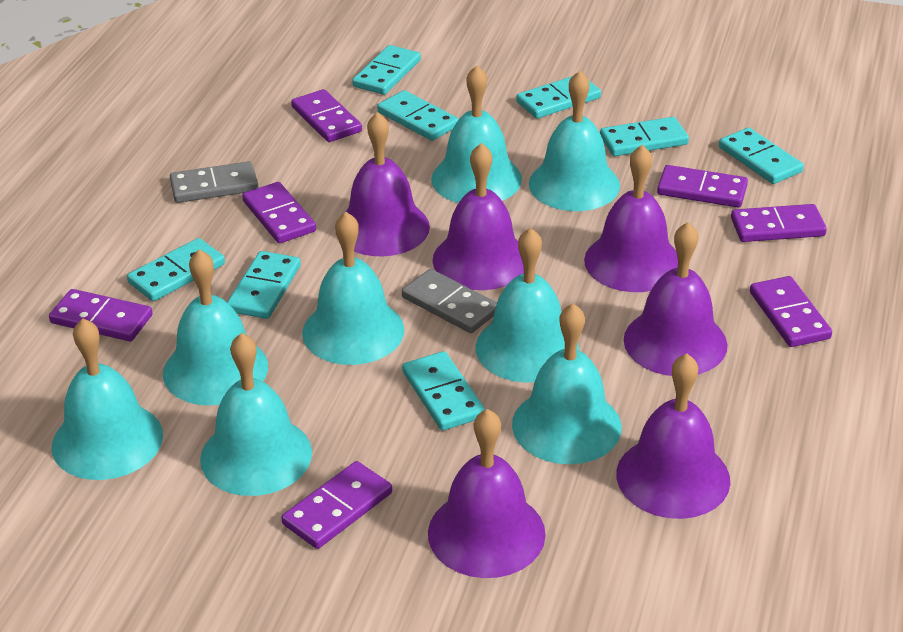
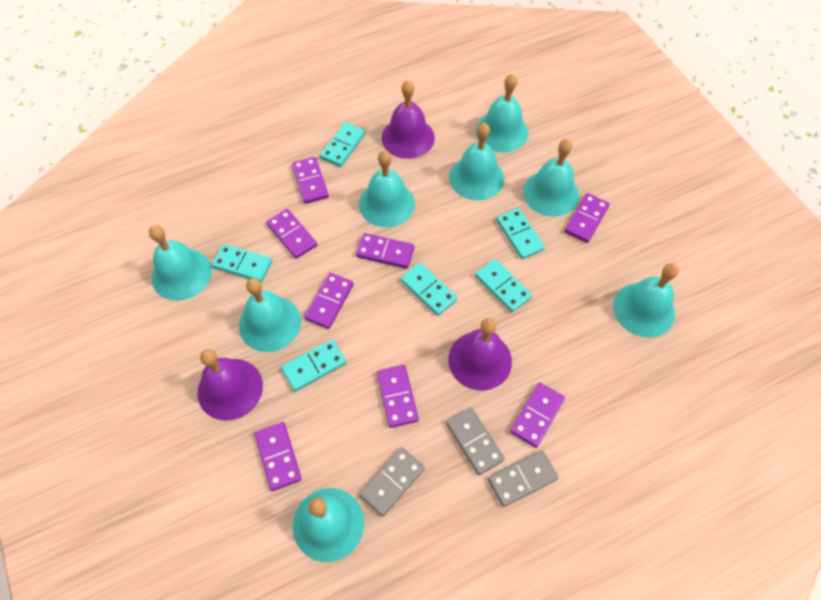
grey domino: [170,161,259,203] [402,269,497,333] = 2 -> [359,447,424,517] [446,407,505,475] [488,450,558,507] = 3
purple bell: [336,112,430,257] [428,409,546,578] [432,143,524,290] [584,145,678,292] [616,353,730,519] [624,222,728,376] = 6 -> [198,349,263,421] [382,80,435,159] [448,318,512,391] = 3
purple domino: [49,289,152,341] [242,182,316,243] [281,461,392,549] [291,89,362,142] [657,165,748,207] [731,204,827,242] [750,276,832,347] = 7 -> [255,422,302,491] [266,209,317,259] [292,157,329,204] [304,273,354,329] [356,233,414,269] [377,365,419,428] [510,382,565,448] [564,193,610,243] = 8
turquoise domino: [127,238,225,301] [227,251,301,319] [352,45,421,95] [377,90,459,141] [402,351,485,431] [516,76,601,118] [600,117,689,156] [719,128,804,184] = 8 -> [212,244,272,282] [281,339,346,391] [320,122,365,167] [400,263,458,316] [475,259,532,313] [496,208,545,259] = 6

